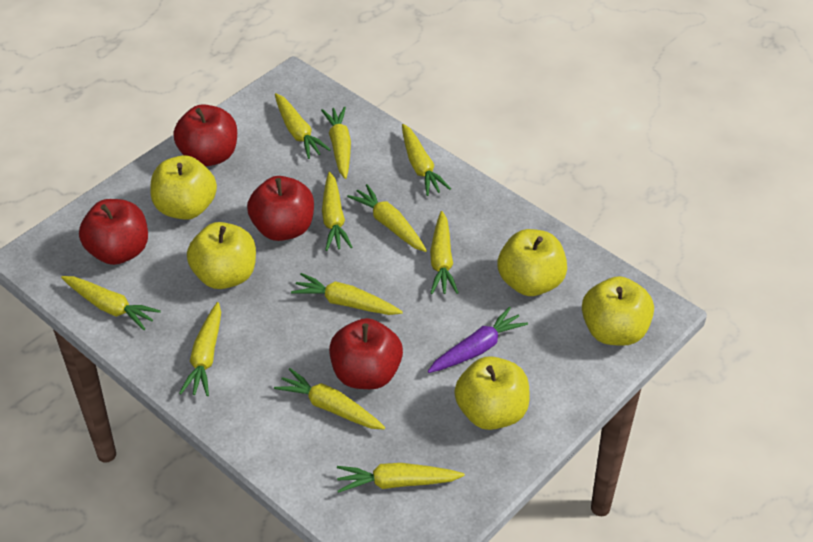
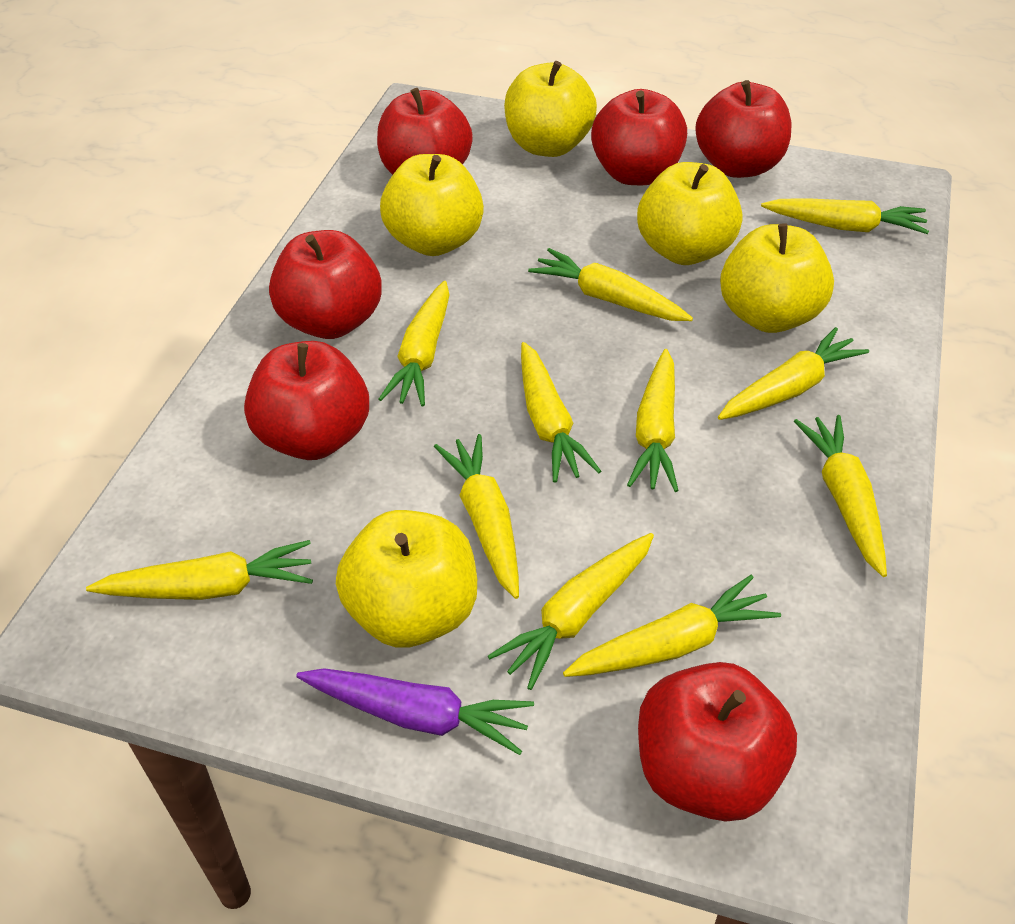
red apple: [79,199,148,265] [173,104,237,166] [247,176,314,241] [329,318,403,389] = 4 -> [244,341,369,460] [269,230,382,339] [377,88,473,175] [591,89,687,185] [638,662,797,821] [695,80,791,178] = 6

